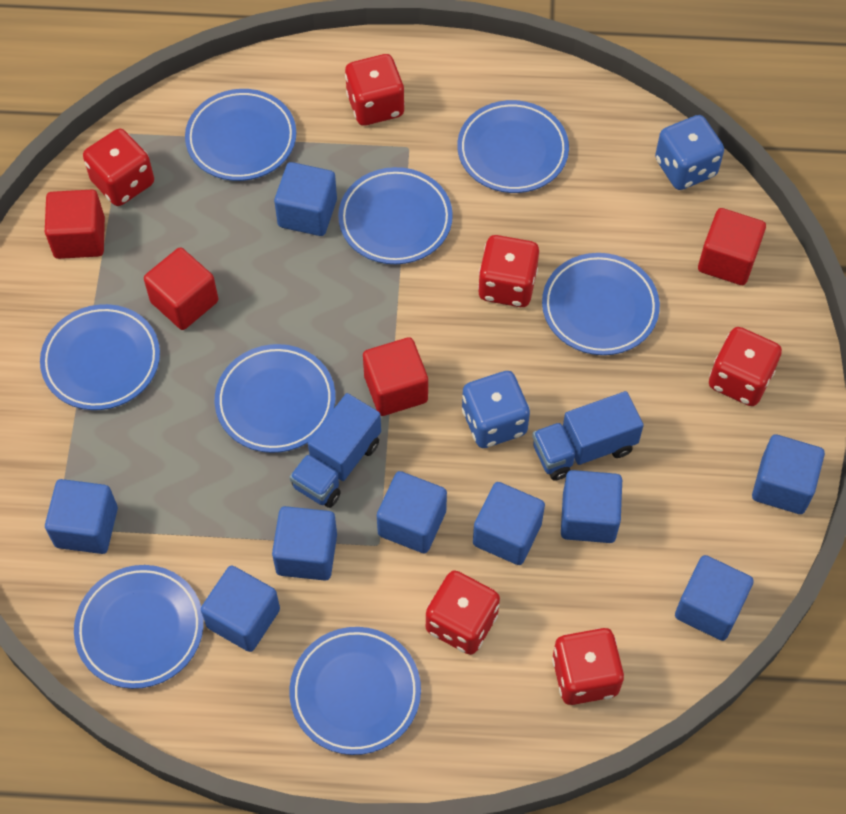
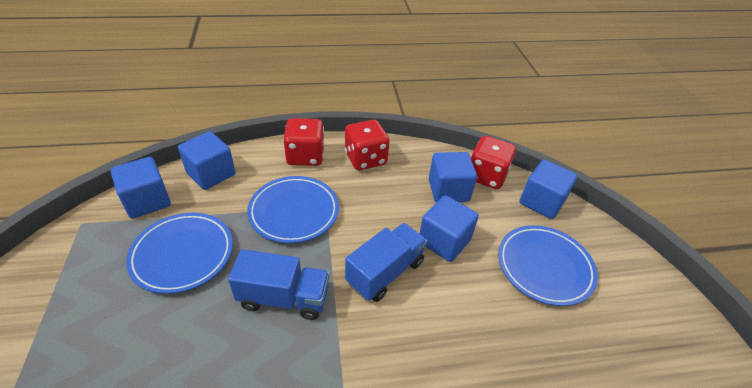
blue cube: [45,479,118,554] [201,565,280,652] [272,506,337,581] [274,162,337,236] [377,471,447,553] [473,482,545,565] [561,470,622,543] [675,555,754,641] [752,434,825,514] = 9 -> [110,157,171,219] [178,132,235,190] [419,195,479,262] [429,152,477,203] [520,160,577,219] = 5
blue dice: [462,371,530,448] [655,115,724,190] = 2 -> none = 0
blue plate: [40,304,160,410] [74,565,204,689] [185,89,296,181] [215,344,336,453] [289,627,421,755] [338,167,453,264] [457,100,569,193] [542,253,660,355] = 8 -> [126,213,233,294] [247,176,339,243] [498,225,598,306] = 3
red cube: [45,190,105,259] [144,248,218,330] [363,337,428,416] [698,208,766,285] = 4 -> none = 0
red dice: [83,128,154,206] [345,54,405,126] [426,570,500,655] [478,235,539,307] [552,628,624,705] [709,327,782,406] = 6 -> [283,118,324,166] [345,120,390,170] [471,136,516,189] = 3

